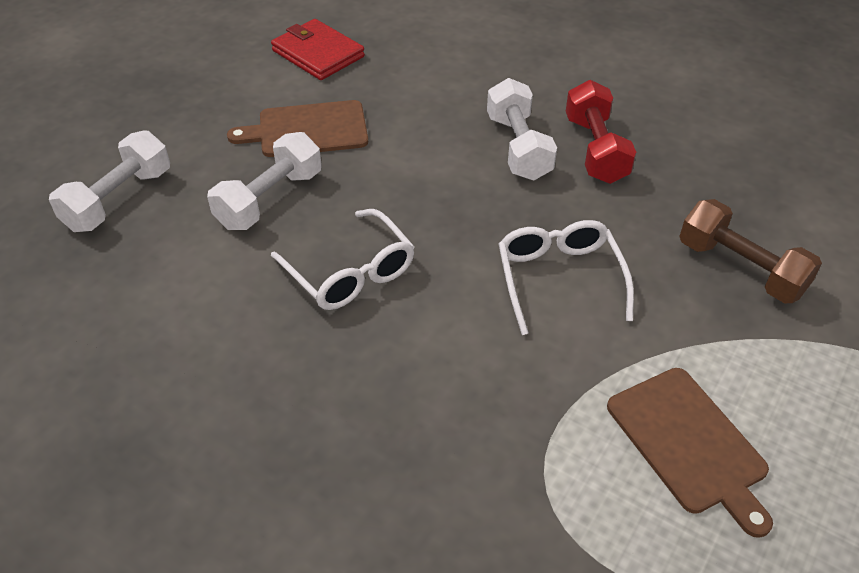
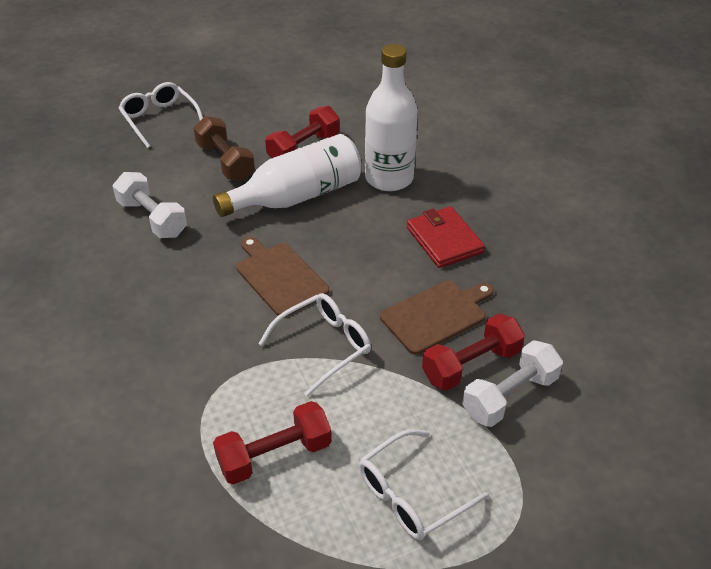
red dumbbell: [566,80,636,184] = 1 -> [213,401,332,485] [265,106,340,158] [422,313,525,391] = 3
white bottle: none = 0 -> [213,134,362,217] [365,44,418,191] = 2
white dumbbell: [49,130,170,232] [207,132,322,230] [487,78,557,181] = 3 -> [113,172,187,238] [462,340,563,427] = 2
white glasses: [271,209,415,310] [499,220,634,335] = 2 -> [118,82,203,148] [258,293,371,396] [359,429,489,540] = 3

